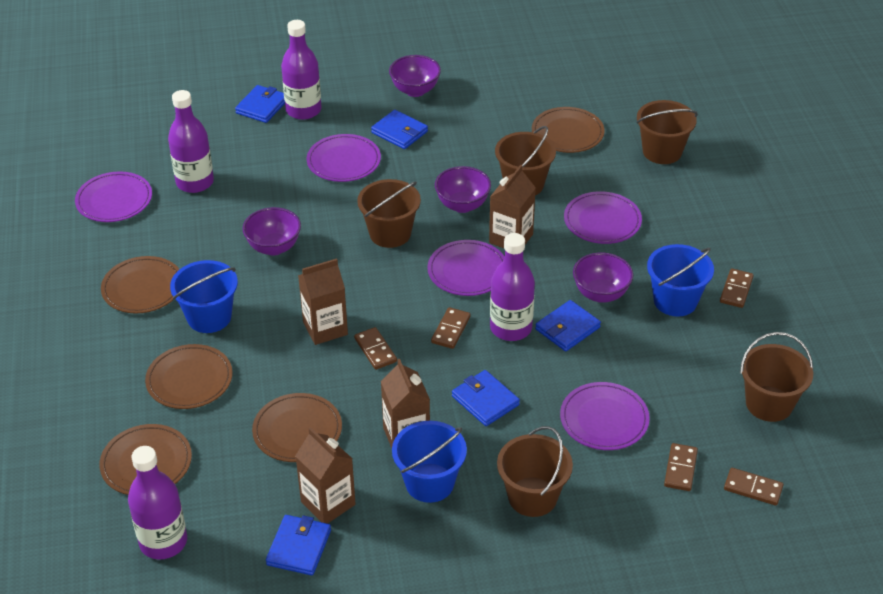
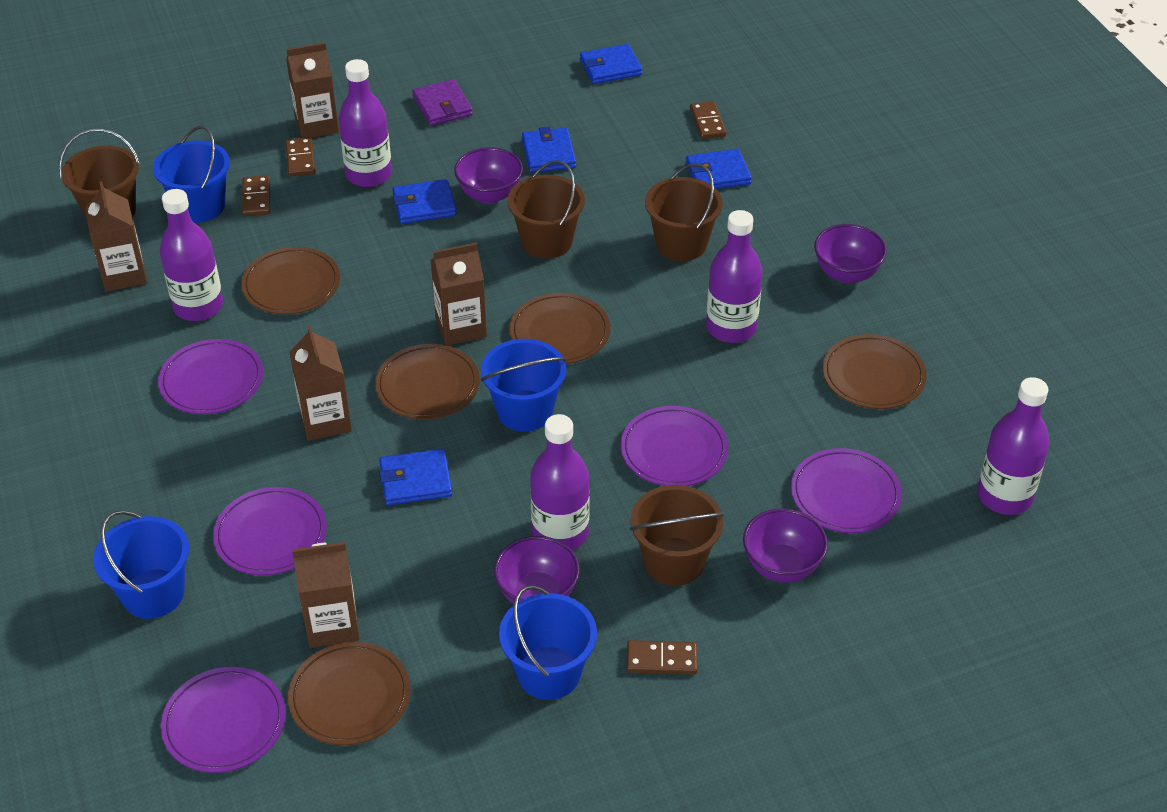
blue bucket: [170,260,238,333] [392,421,467,503] [647,244,714,317] = 3 -> [93,510,189,619] [153,126,230,223] [481,339,567,432] [499,585,597,700] = 4
brown bucket: [357,179,421,248] [495,126,556,195] [497,426,573,517] [636,100,698,164] [740,332,813,422] = 5 -> [59,129,140,219] [507,160,585,259] [630,485,724,586] [645,163,723,261] = 4
brown carton: [295,427,356,524] [298,259,348,345] [381,359,430,448] [489,165,536,248] = 4 -> [85,181,147,292] [286,42,339,138] [290,325,352,441] [292,542,360,648] [431,242,487,346] = 5
brown domino: [354,327,397,370] [431,307,471,349] [664,443,698,491] [720,268,754,308] [724,468,783,506] = 5 -> [242,175,270,216] [285,137,315,177] [627,640,697,674] [690,101,726,139] = 4
purple bottle: [128,446,187,559] [168,90,214,193] [281,20,322,120] [490,233,535,341] = 4 -> [160,189,223,321] [338,59,392,187] [530,414,590,550] [706,210,763,343] [977,377,1050,515] = 5
purple wallet: none = 0 -> [412,79,473,126] = 1

